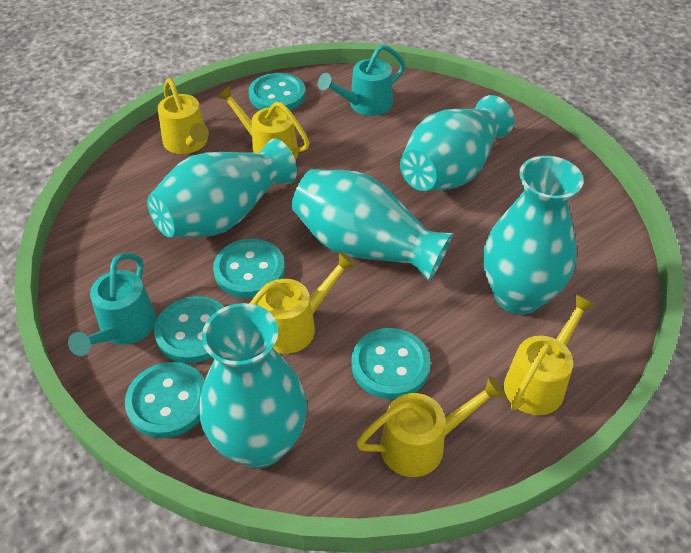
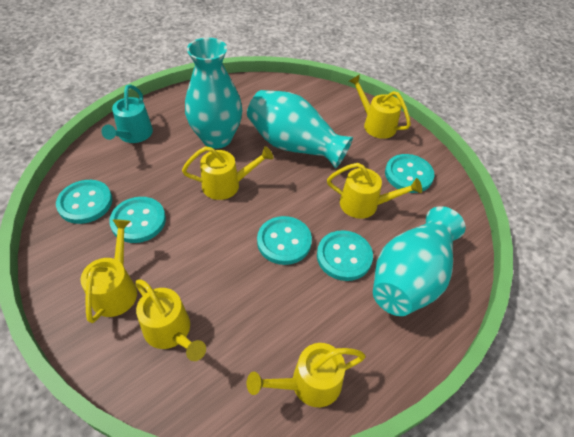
turquoise vase: [147,139,297,237] [200,303,307,468] [291,169,453,281] [400,95,514,191] [483,156,583,314] = 5 -> [185,38,242,149] [247,90,353,169] [373,206,466,316] = 3
turquoise watering can: [68,253,156,356] [318,45,405,116] = 2 -> [102,85,153,143] = 1
yellow watering can: [158,78,209,154] [216,86,310,160] [249,251,357,354] [356,376,505,477] [504,294,595,415] = 5 -> [81,219,137,323] [135,280,206,361] [182,146,274,200] [247,343,366,407] [327,163,422,219] [349,74,411,139] = 6

